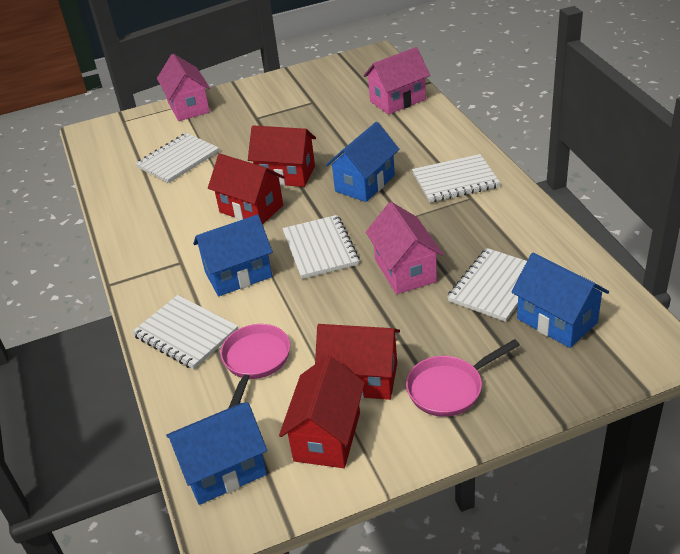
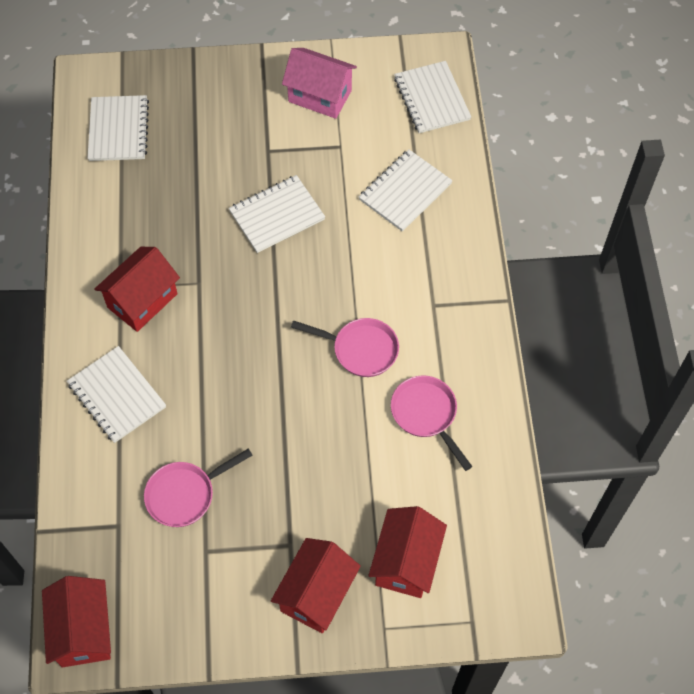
blue house: [166,402,267,505] [193,214,273,296] [326,122,399,202] [512,253,609,348] = 4 -> none = 0
pink house: [157,54,210,121] [363,47,430,115] [366,202,444,294] = 3 -> [282,48,357,119] = 1
pink pan: [220,324,290,408] [406,339,520,417] = 2 -> [144,448,253,527] [291,318,399,377] [391,375,473,471] = 3

